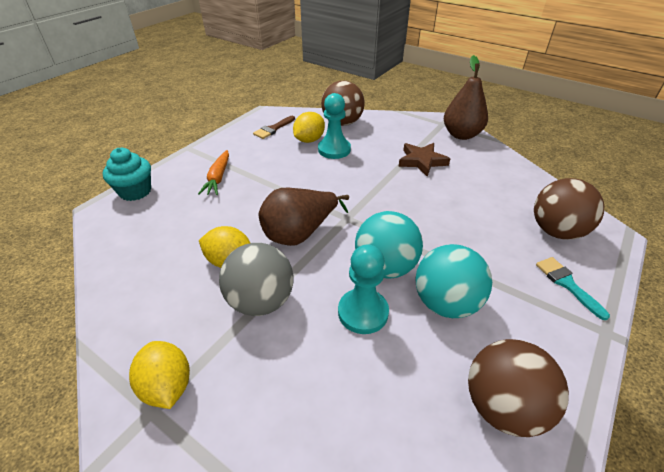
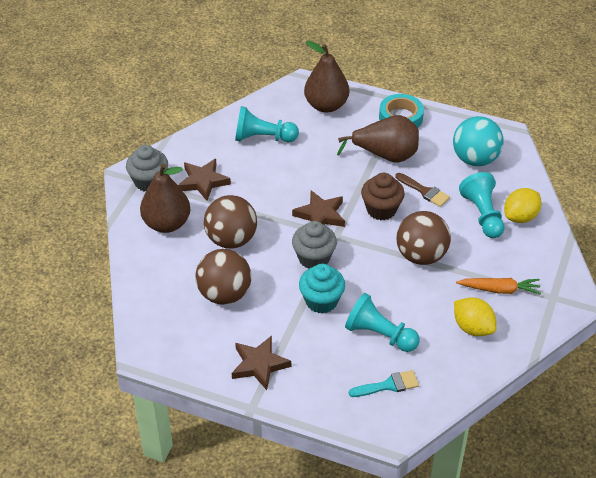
brown cupcake: none = 0 -> [361,173,405,220] = 1
brown pear: [259,188,349,246] [444,55,488,140] = 2 -> [140,164,190,233] [304,41,349,113] [337,115,419,163] = 3
brown star: [398,143,450,177] = 1 -> [178,159,231,201] [232,335,291,390] [292,190,345,227] = 3
grey ball: [219,243,293,316] = 1 -> none = 0
grey cupcake: none = 0 -> [126,145,168,192] [292,221,337,269] = 2
turquoise ball: [355,211,423,279] [415,244,492,318] = 2 -> [453,116,504,166] = 1
turquoise pawn: [318,93,351,159] [338,245,389,334] = 2 -> [235,106,299,142] [345,293,420,352] [459,172,505,238] = 3
turquoise tape: none = 0 -> [379,94,424,128] = 1
yellow lemon: [129,341,190,409] [199,226,250,268] [293,112,325,143] = 3 -> [454,297,497,336] [504,188,542,223] = 2

